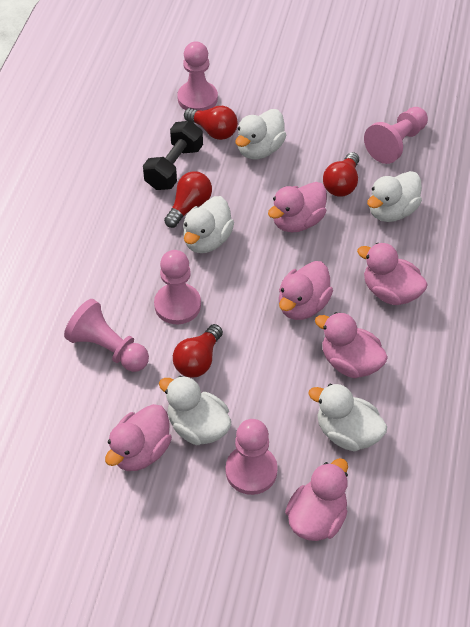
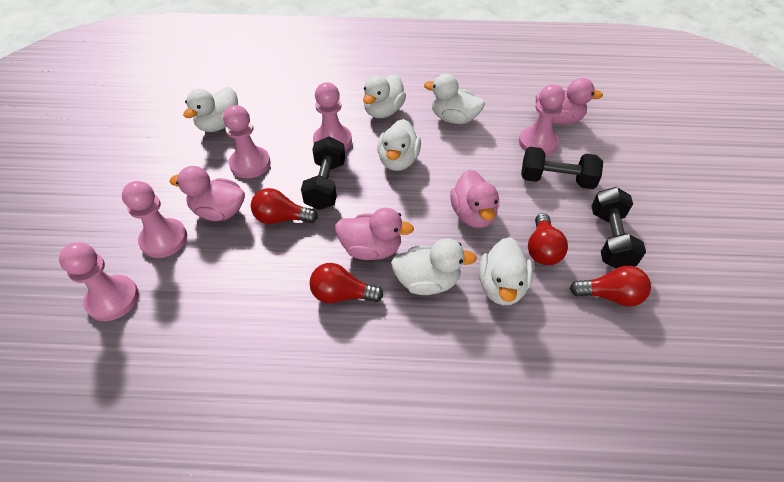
black dumbbell: [143,121,203,190] = 1 -> [301,137,345,210] [521,147,603,189] [591,187,646,268] = 3
pink duck: [105,404,172,471] [268,182,327,232] [279,261,333,320] [285,458,348,541] [315,312,388,378] [357,243,428,305] = 6 -> [170,166,245,221] [335,208,414,260] [450,170,499,228] [536,78,603,125] = 4
white duck: [159,376,231,445] [183,196,234,253] [235,109,286,159] [309,384,387,451] [367,171,422,222] = 5 -> [183,87,238,132] [363,74,406,118] [377,119,421,171] [391,238,477,295] [424,74,485,124] [479,237,533,305] = 6

